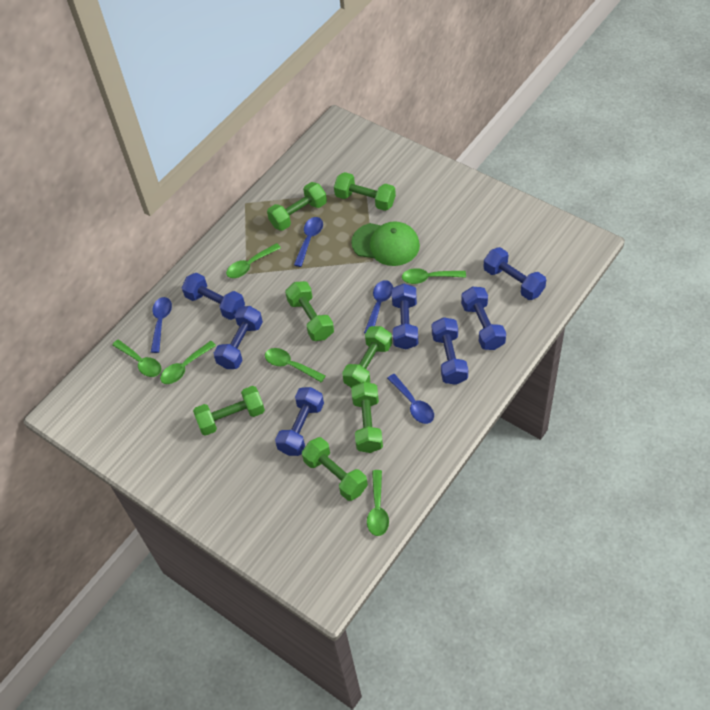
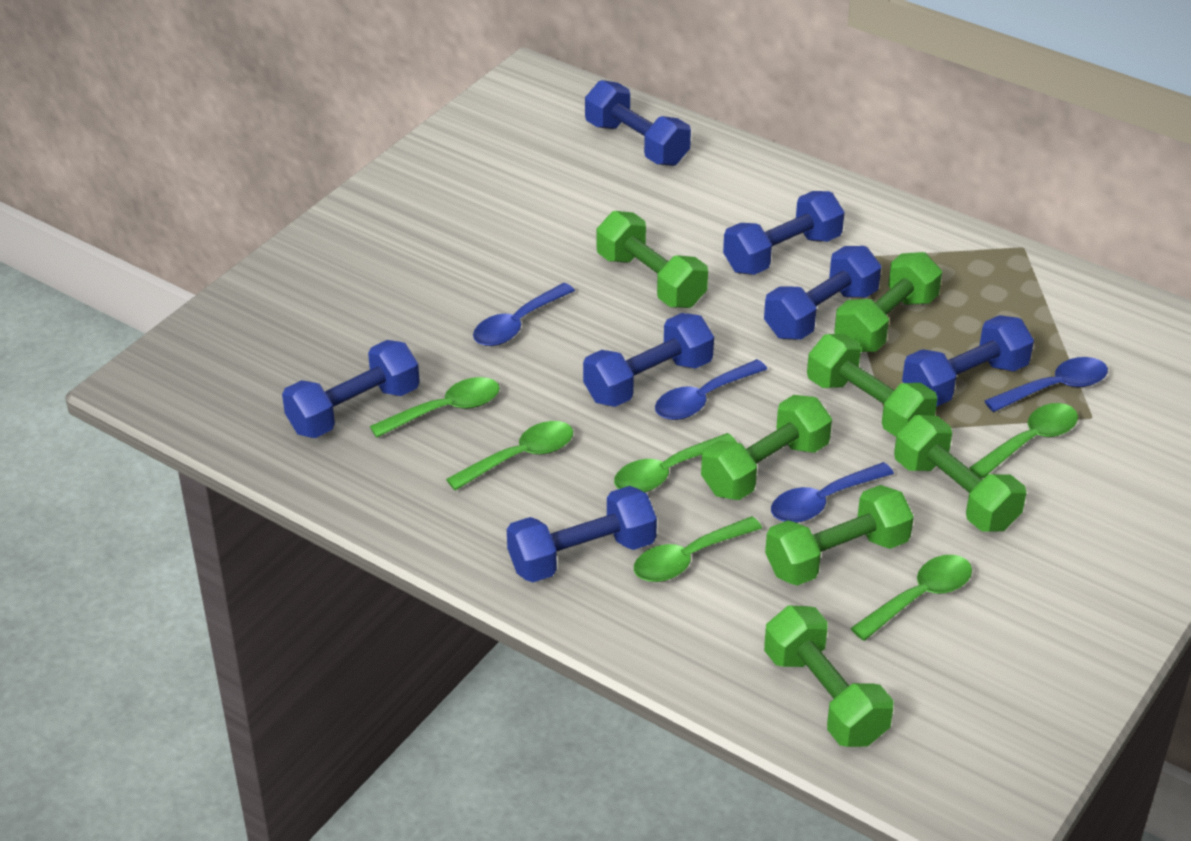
green cap: [351,221,420,266] = 1 -> none = 0

